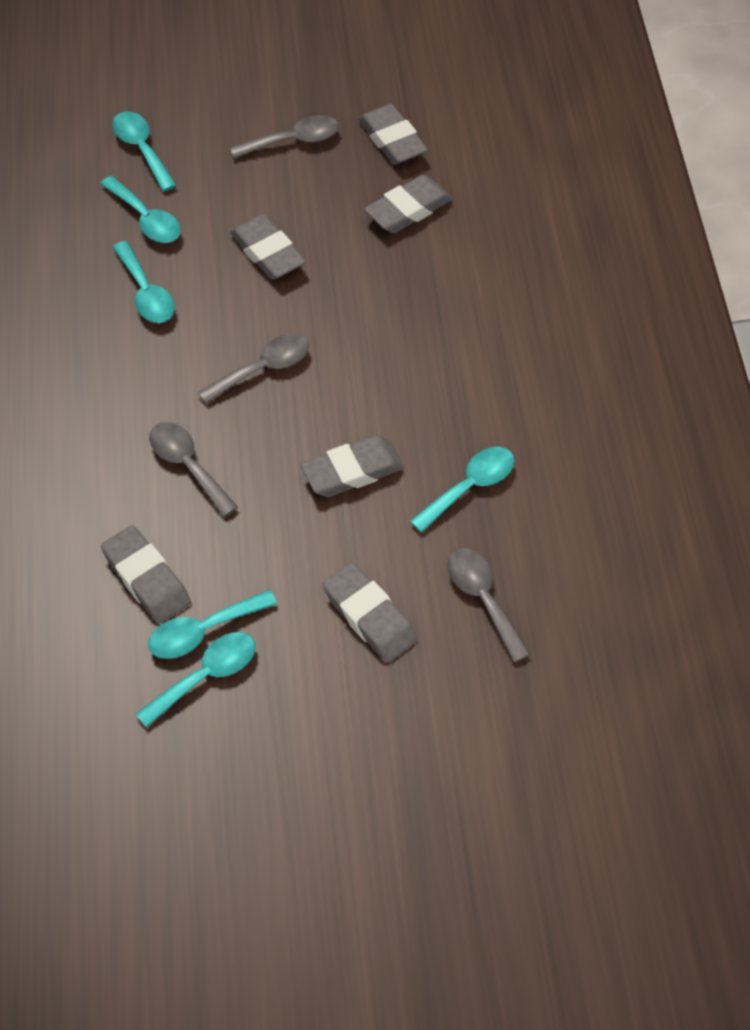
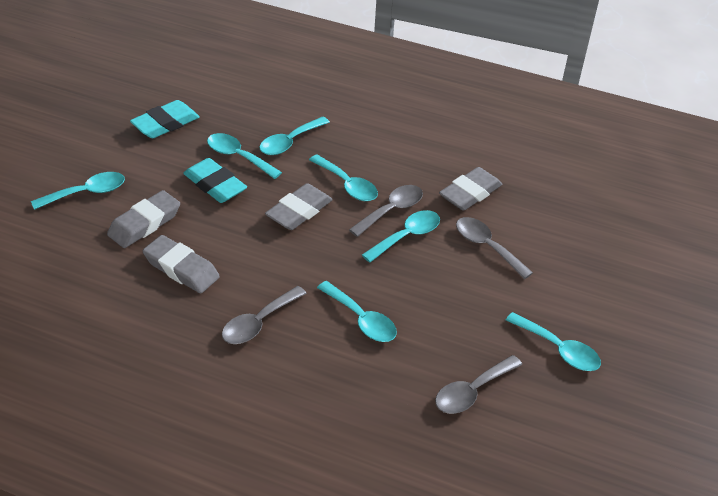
grey eraser: [101,525,191,624] [230,215,306,279] [301,436,404,497] [322,563,417,662] [359,104,428,165] [364,175,452,233] = 6 -> [107,190,180,248] [143,235,220,293] [265,183,333,230] [439,167,502,211] = 4
turquoise eraser: none = 0 -> [130,100,200,138] [183,158,247,203] = 2
turquoise spoon: [100,176,181,243] [112,111,177,191] [113,241,175,323] [136,632,256,728] [148,590,277,659] [410,447,515,533] = 6 -> [31,172,125,210] [207,133,282,179] [259,116,330,155] [309,154,378,201] [317,281,397,342] [362,210,440,263] [506,312,601,371] = 7

